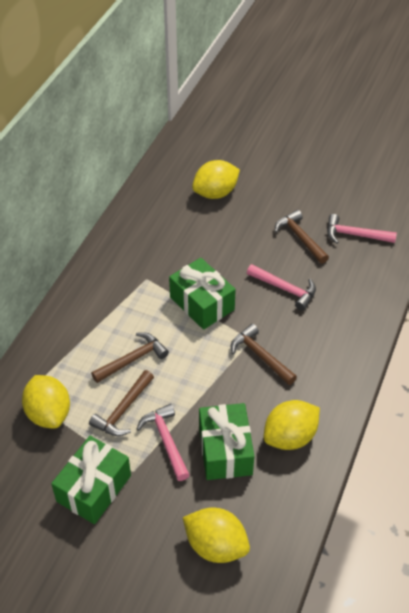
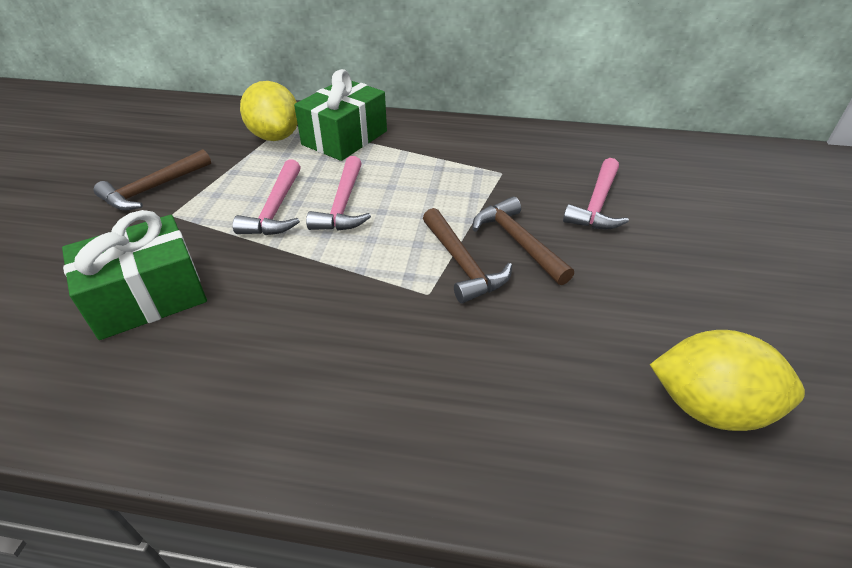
brown hammer: [89,370,154,436] [91,332,169,383] [231,324,297,385] [275,210,329,264] = 4 -> [94,149,211,211] [423,208,512,304] [473,197,574,285] = 3
green gift: [51,436,131,524] [169,258,236,330] [199,403,254,480] = 3 -> [62,210,207,340] [294,69,387,161] = 2
yellow lemon: [22,375,70,429] [183,508,250,563] [192,160,240,199] [264,400,320,450] = 4 -> [240,81,298,141] [650,330,805,431] = 2

